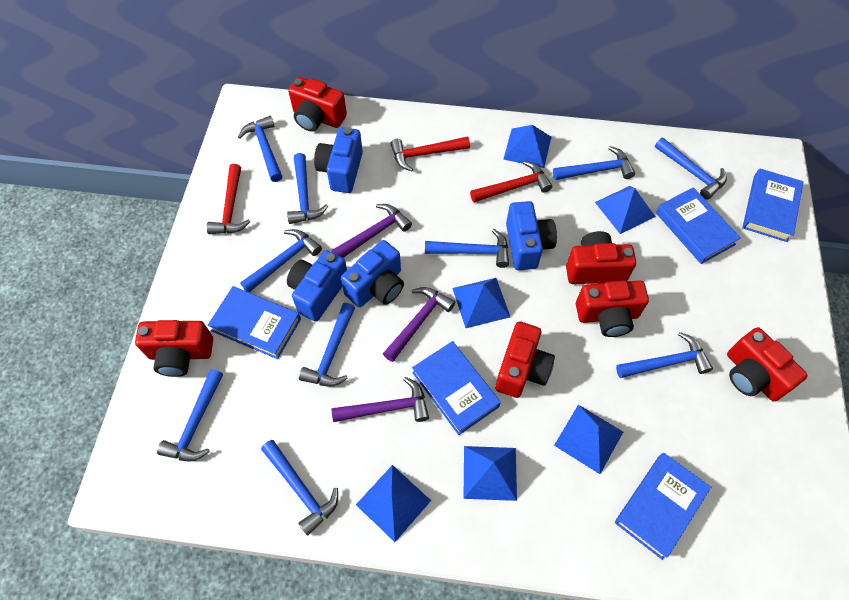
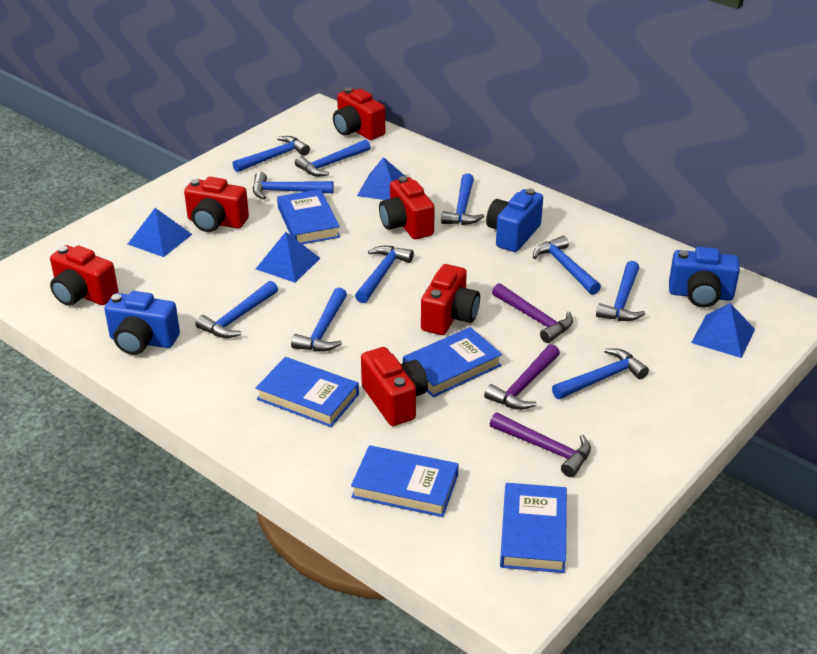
blue camera: [287,250,347,322] [314,127,363,193] [341,240,404,307] [506,201,557,270] = 4 -> [104,291,180,355] [486,188,543,252] [669,247,740,307] = 3
blue pyramid: [356,465,431,542] [452,278,510,328] [463,446,517,501] [503,125,551,168] [554,405,623,474] [595,186,655,234] = 6 -> [128,208,192,257] [256,232,321,283] [357,157,406,200] [691,303,755,358] = 4
red hammer: [206,164,251,234] [390,136,470,171] [470,161,552,203] = 3 -> none = 0

